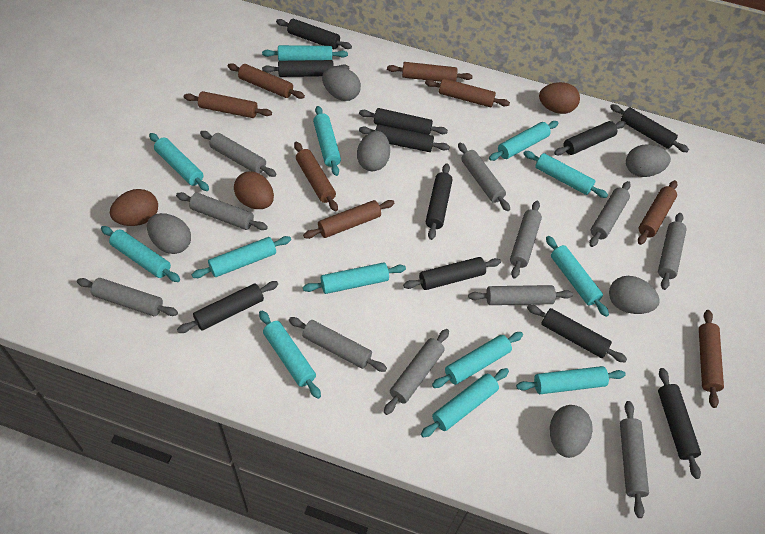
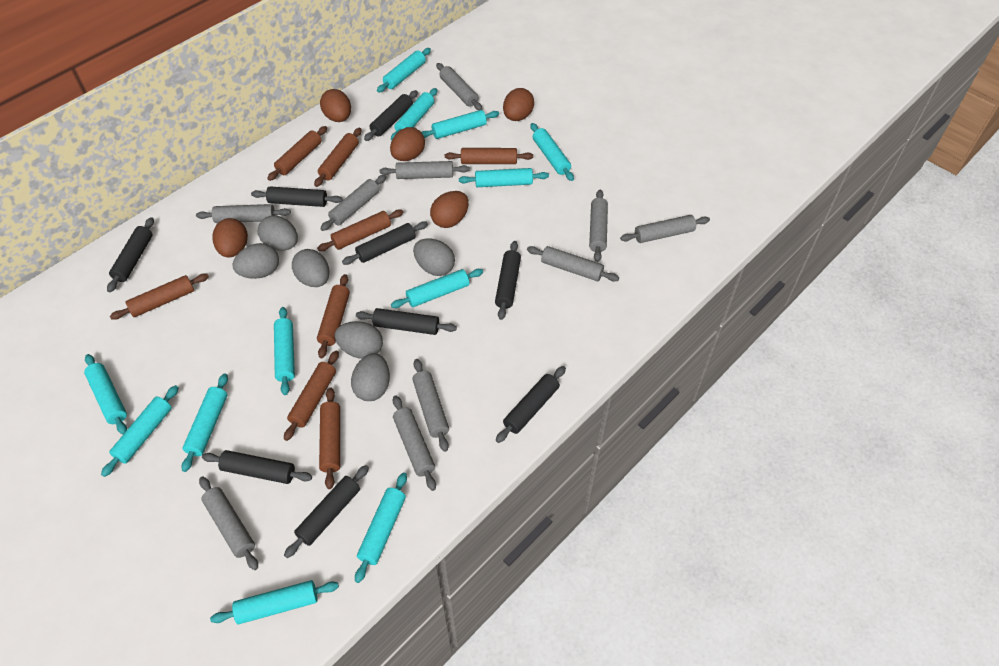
black rolling pin: [177,281,278,333] [262,60,349,77] [276,19,352,49] [359,108,448,135] [359,125,450,152] [403,257,501,290] [426,163,453,240] [527,305,627,362] [554,121,626,155] [610,104,689,152] [658,368,701,479] = 11 -> [107,217,154,292] [202,450,312,484] [251,186,343,207] [284,465,369,558] [342,221,428,265] [356,308,457,335] [364,90,418,141] [495,241,521,320] [496,366,566,443] = 9
brown egg: [110,189,158,226] [234,171,274,209] [539,82,580,114] = 3 -> [212,218,248,257] [320,89,351,122] [390,127,425,161] [430,191,469,228] [503,88,534,121] = 5
grey rolling pin: [77,278,178,316] [176,192,268,230] [200,131,277,177] [289,317,387,372] [384,329,449,415] [458,143,510,211] [468,285,573,305] [510,201,542,278] [589,181,631,247] [620,401,649,518] [658,213,687,290] = 11 -> [196,204,291,223] [199,476,258,570] [320,174,386,231] [379,161,470,179] [393,395,436,491] [412,359,449,452] [436,63,482,110] [527,246,619,282] [589,190,608,262] [620,215,710,243] = 10
turquoise rolling pin: [101,226,180,282] [149,133,209,191] [192,236,291,278] [259,311,321,399] [262,45,348,61] [303,262,406,294] [313,106,341,176] [421,368,509,438] [432,332,523,388] [489,121,558,161] [516,366,626,394] [523,151,608,198] [546,236,609,317] = 13 -> [84,354,127,435] [101,385,179,477] [182,373,228,472] [210,580,339,624] [274,307,295,395] [355,472,407,583] [377,48,431,93] [391,88,437,140] [391,269,483,308] [421,110,499,139] [459,168,549,187] [531,123,574,181] = 12

